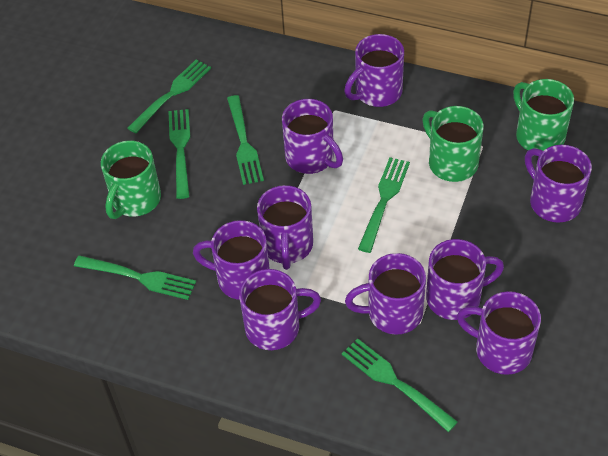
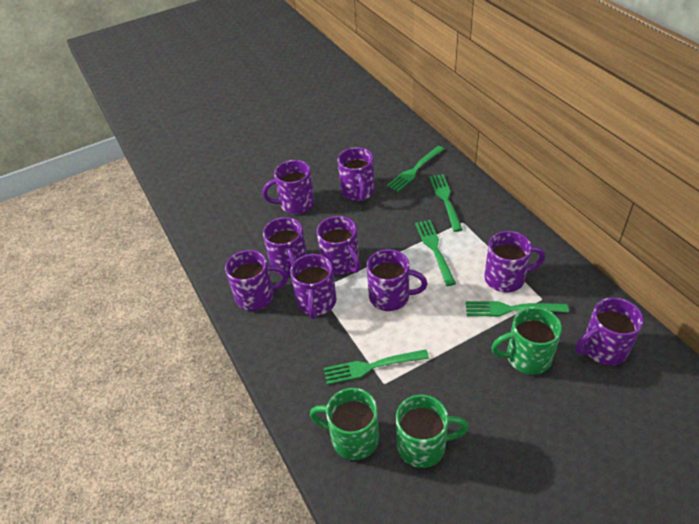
green fork: [74,255,196,300] [128,60,211,133] [168,109,190,199] [227,95,264,185] [342,338,458,432] [358,157,410,253] = 6 -> [324,349,429,385] [387,146,444,192] [415,220,456,286] [429,174,463,232] [466,301,569,316] = 5

